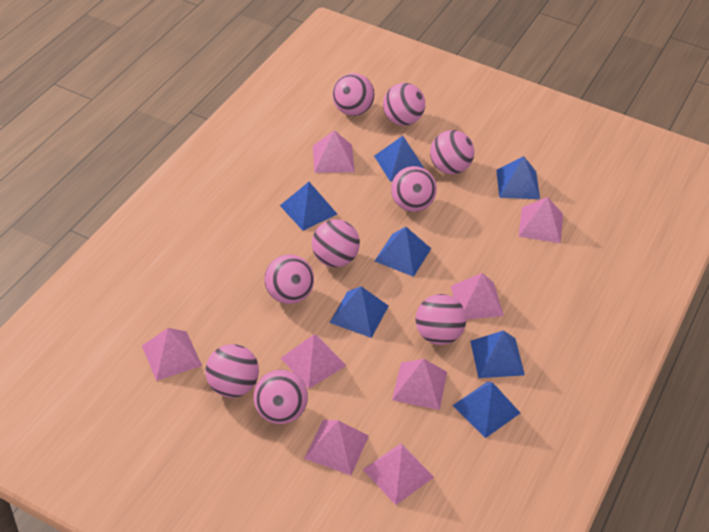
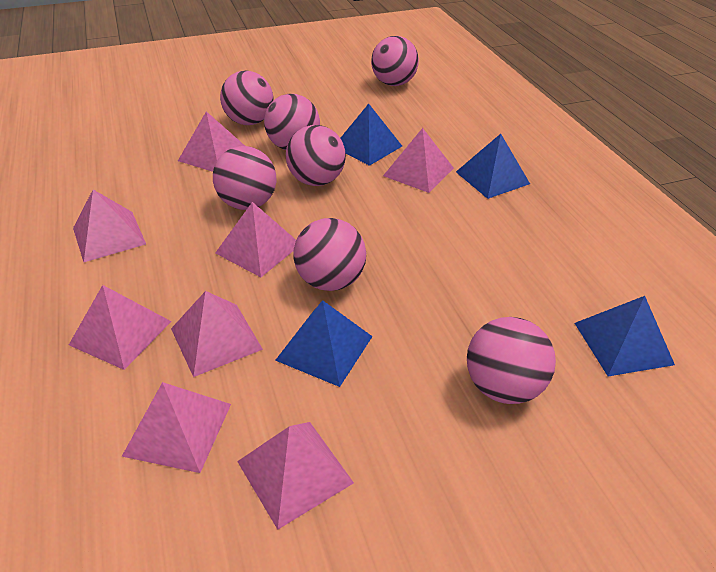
blue pyramid: [280,182,337,231] [329,286,388,338] [374,136,425,182] [375,227,431,277] [452,382,520,438] [470,330,525,378] [496,156,540,199] = 7 -> [275,300,373,387] [340,104,402,166] [456,134,530,199] [575,296,675,376] = 4
pink ball: [205,344,259,398] [254,370,308,424] [264,254,314,304] [312,219,360,267] [333,73,375,116] [383,83,425,126] [391,166,437,212] [416,294,466,345] [430,130,474,174] = 9 -> [213,146,276,210] [220,71,273,125] [264,94,320,150] [286,125,346,186] [294,218,366,291] [371,36,419,86] [467,317,556,404] = 7

